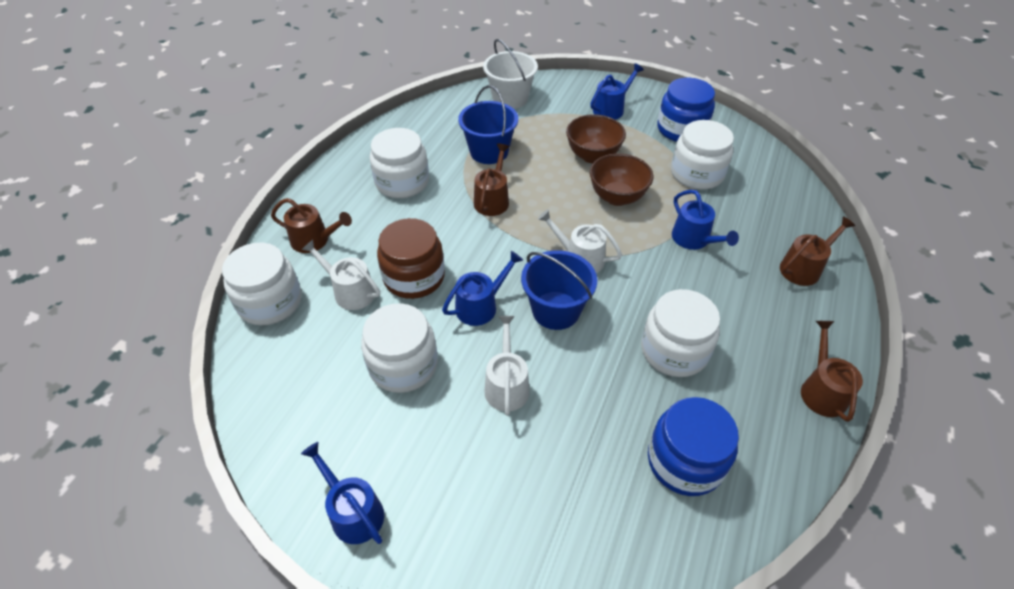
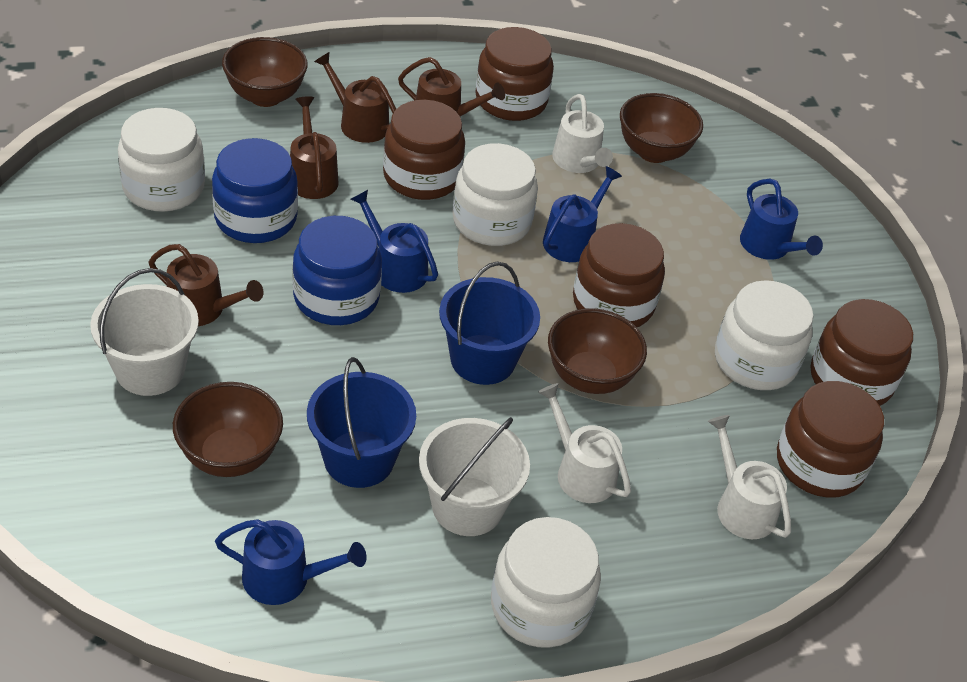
brown bowl: [566,114,626,163] [590,153,654,206] = 2 -> [173,382,283,477] [222,37,308,107] [548,308,647,394] [620,93,703,163] = 4
brown jar: [377,218,445,299] = 1 -> [383,100,465,200] [475,27,554,121] [573,223,665,327] [777,381,884,498] [811,299,913,406] = 5
white bucket: [483,39,538,109] = 1 -> [90,268,199,396] [419,417,530,536] = 2
white jar: [222,243,302,325] [361,303,438,393] [370,128,429,198] [641,289,720,377] [671,120,734,190] = 5 -> [118,108,205,212] [452,143,538,246] [491,517,601,648] [715,280,814,390] = 4

